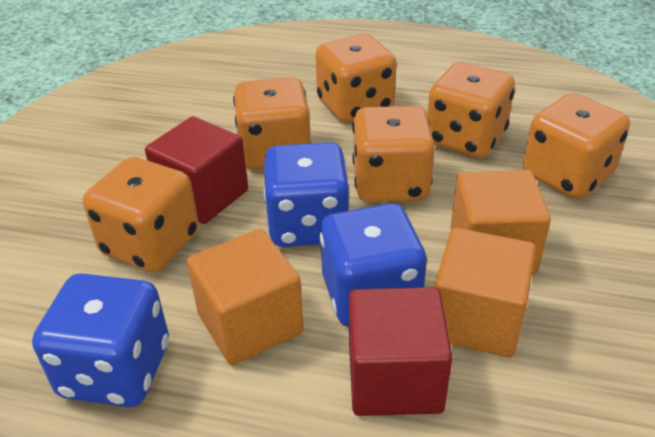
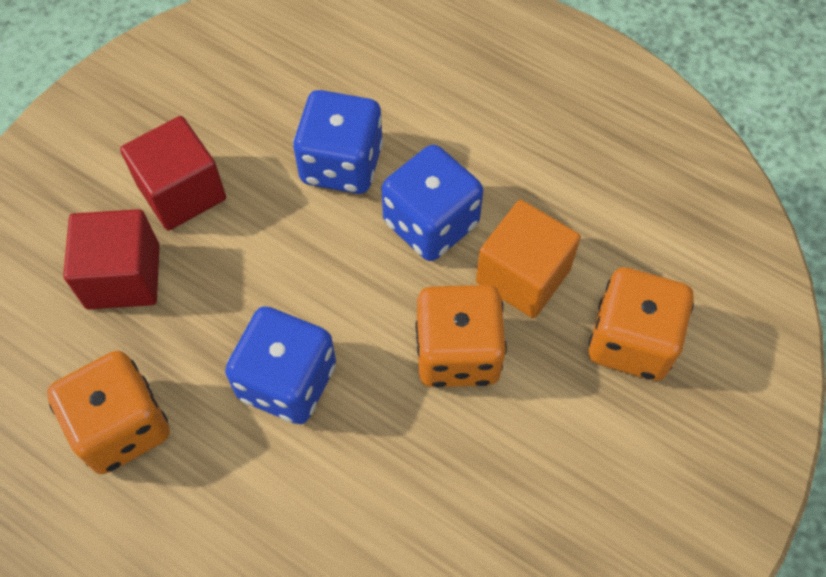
orange cube: [187,229,304,365] [435,228,536,358] [451,170,551,274] = 3 -> [476,200,581,318] = 1
orange dice: [83,157,199,273] [233,77,311,170] [315,34,397,123] [352,106,435,202] [427,62,515,158] [523,93,630,199] = 6 -> [47,351,170,474] [416,285,507,387] [588,267,694,381] = 3

